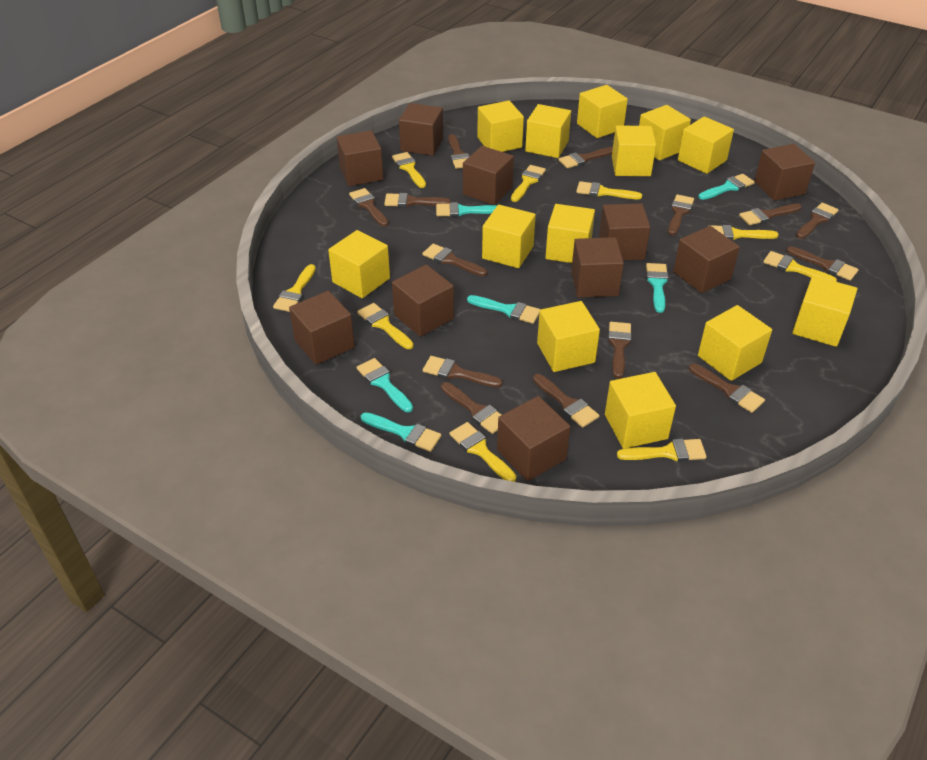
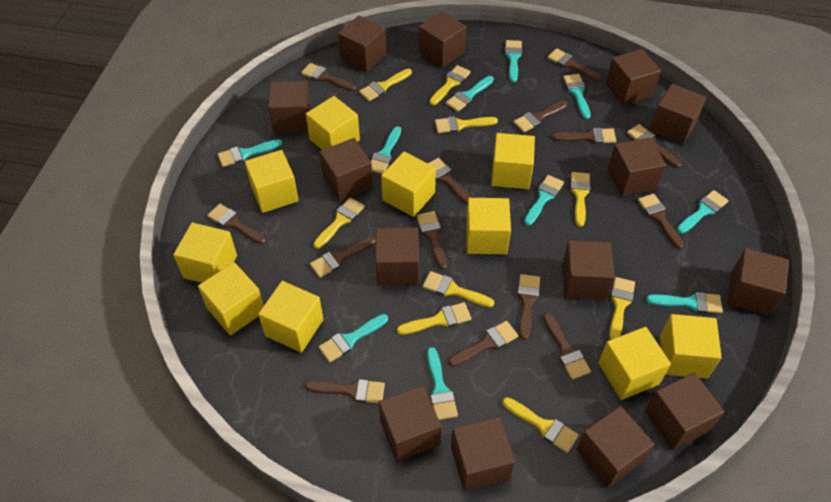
brown cube: [289,291,355,365] [337,130,383,186] [392,265,454,337] [399,103,443,156] [463,146,514,205] [497,396,570,481] [571,237,624,298] [599,203,650,260] [673,226,740,293] [754,144,815,201] = 10 -> [268,81,311,133] [320,138,373,201] [338,16,387,72] [376,227,419,285] [379,385,442,462] [419,11,466,68] [451,417,515,491] [562,241,615,300] [576,406,654,488] [606,49,661,106] [608,137,666,197] [645,373,724,450] [650,84,706,145] [727,248,789,316] = 14
turquoise brush: [356,358,413,412] [361,412,441,452] [436,202,497,217] [467,295,541,324] [646,263,668,313] [698,174,755,200] = 6 -> [218,139,282,167] [319,314,388,362] [371,126,401,174] [427,347,458,420] [446,76,494,112] [505,40,522,82] [524,175,564,226] [563,74,591,119] [646,292,723,313] [677,190,728,234] = 10
yellow cube: [328,230,390,298] [477,100,524,152] [482,205,536,268] [525,104,571,158] [537,301,600,372] [545,204,595,263] [577,85,628,138] [605,372,676,449] [612,126,656,176] [639,105,691,161] [678,116,734,174] [698,305,772,381] [792,276,858,347] = 13 -> [173,222,237,283] [198,262,264,336] [245,150,299,213] [258,281,323,353] [306,96,360,150] [381,152,436,217] [466,198,511,254] [491,133,535,189] [598,327,671,400] [660,314,722,379] = 10

